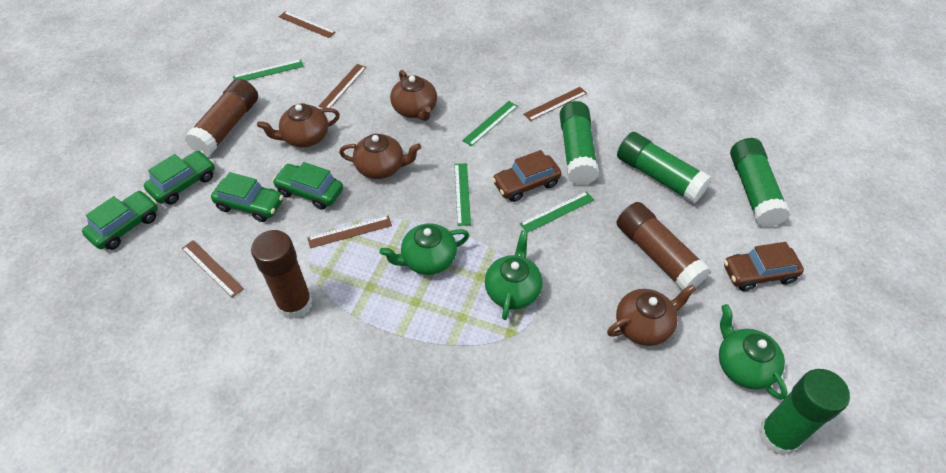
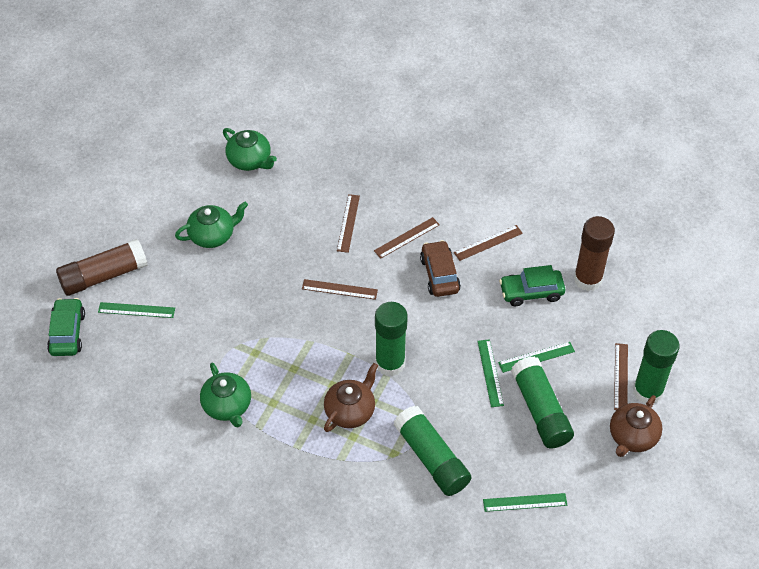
brown car: [492,150,561,202] [724,242,804,291] = 2 -> [420,240,461,297] = 1
brown glue stick: [185,79,258,156] [251,230,313,319] [617,202,711,290] = 3 -> [56,239,148,296] [574,216,615,291] = 2
brown teapot: [257,103,340,147] [339,134,421,179] [390,70,437,121] [607,284,696,346] = 4 -> [324,363,378,432] [610,395,662,457] = 2
green car: [82,190,158,250] [144,151,215,205] [211,172,283,222] [272,162,343,210] = 4 -> [47,298,85,356] [499,265,565,306] = 2

